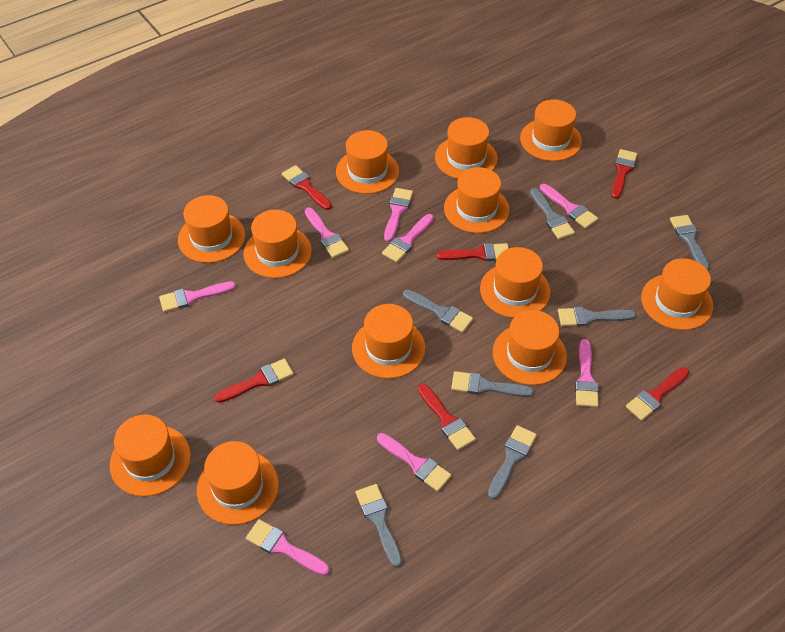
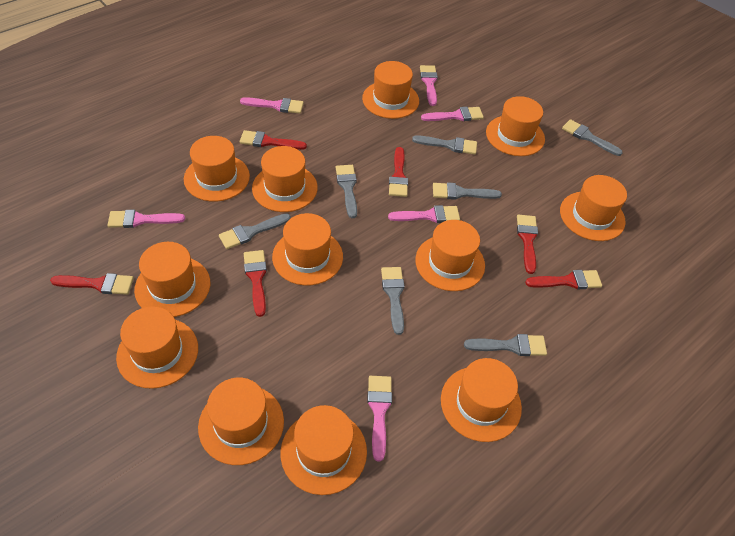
pink brush: [159,281,236,312] [246,519,330,576] [305,207,349,258] [377,433,452,492] [382,214,434,262] [384,188,413,242] [540,184,598,229] [575,339,599,407] = 8 -> [107,210,185,228] [240,97,304,114] [367,376,392,462] [388,205,460,223] [420,65,438,106] [421,107,484,121] = 6

